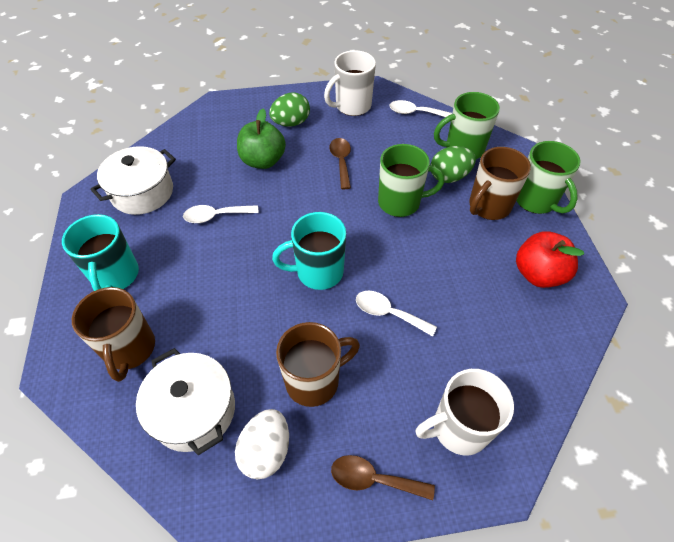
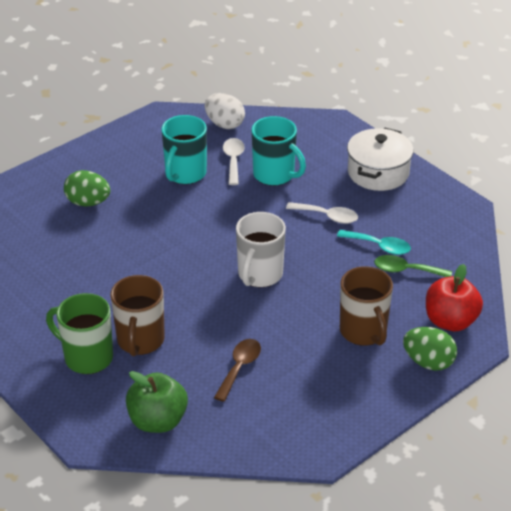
brown mug: [72,287,155,382] [276,322,360,407] [469,147,531,220] = 3 -> [110,275,165,356] [340,266,393,346] = 2
brown spoon: [330,138,351,189] [331,455,435,500] = 2 -> [214,339,261,402] = 1
green mug: [378,144,445,217] [434,92,500,159] [516,141,580,214] = 3 -> [46,293,113,374] = 1
green spoon: none = 0 -> [374,255,452,277] = 1
turquoise spoon: none = 0 -> [337,230,411,255] = 1
white mug: [324,50,376,116] [415,369,514,455] = 2 -> [236,212,286,287] = 1
white pot: [90,146,176,215] [136,348,235,455] = 2 -> [347,127,414,191] = 1
white spoon: [183,205,259,223] [356,291,437,337] [389,100,452,117] = 3 -> [223,138,245,185] [286,202,358,224] = 2

